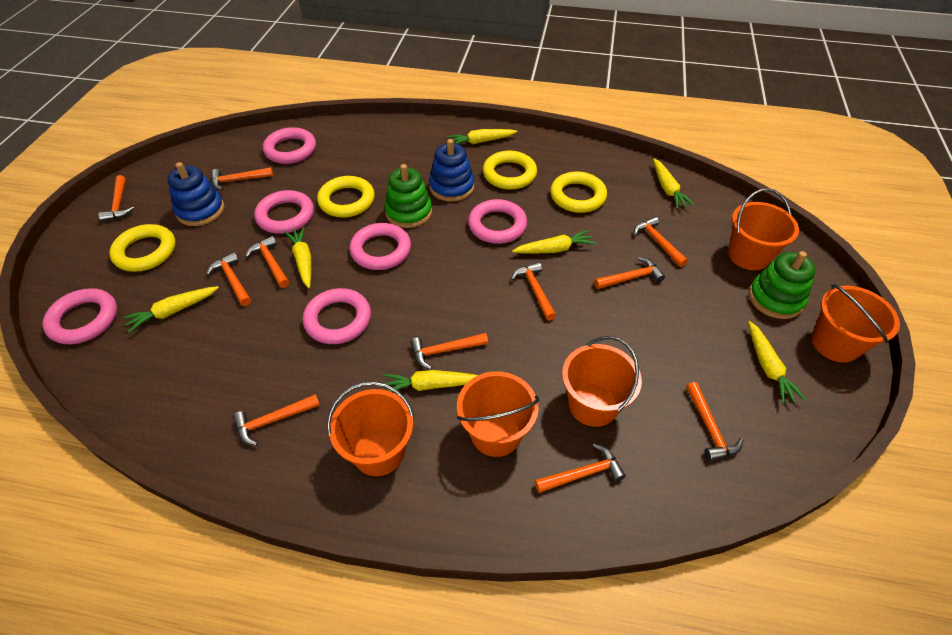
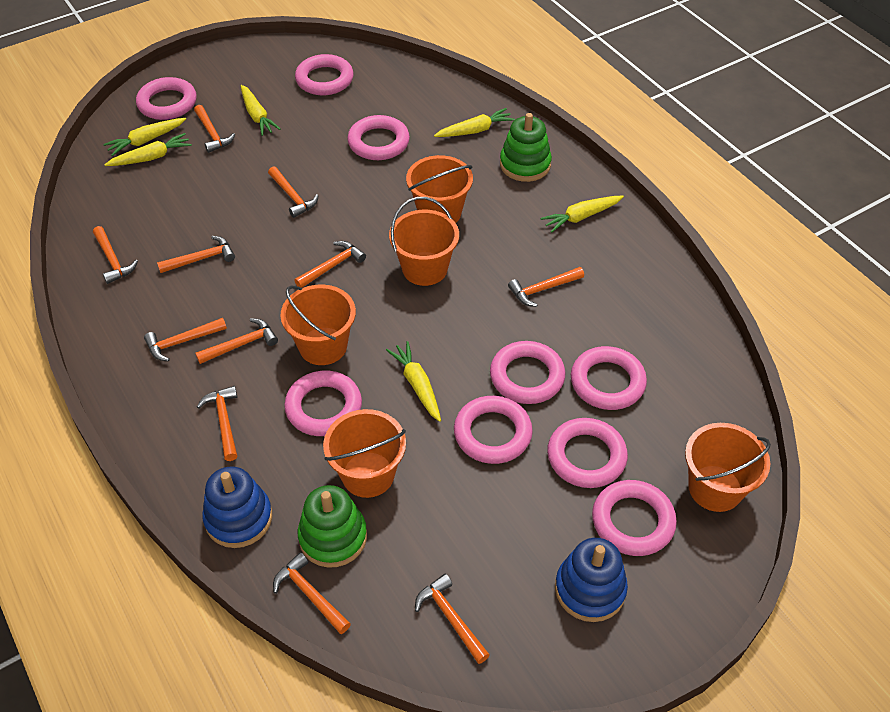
pink ring: [42,288,117,344] [254,190,314,234] [263,127,316,164] [303,288,371,344] [349,223,411,270] [468,199,527,244] = 6 -> [136,77,197,120] [284,371,362,436] [295,54,354,95] [347,115,410,160] [454,396,533,464] [490,341,565,404] [547,418,628,488] [571,346,647,410] [592,480,677,556] = 9
yellow carrot: [123,286,219,333] [285,227,311,288] [383,370,478,392] [447,129,517,144] [512,230,596,254] [653,159,694,209] [748,321,806,404] = 7 -> [103,118,186,156] [104,133,192,166] [241,85,281,136] [386,341,441,422] [434,108,515,137] [540,195,624,232] = 6
yellow ring: [109,224,176,272] [317,176,375,218] [483,151,537,190] [550,171,607,213] = 4 -> none = 0

